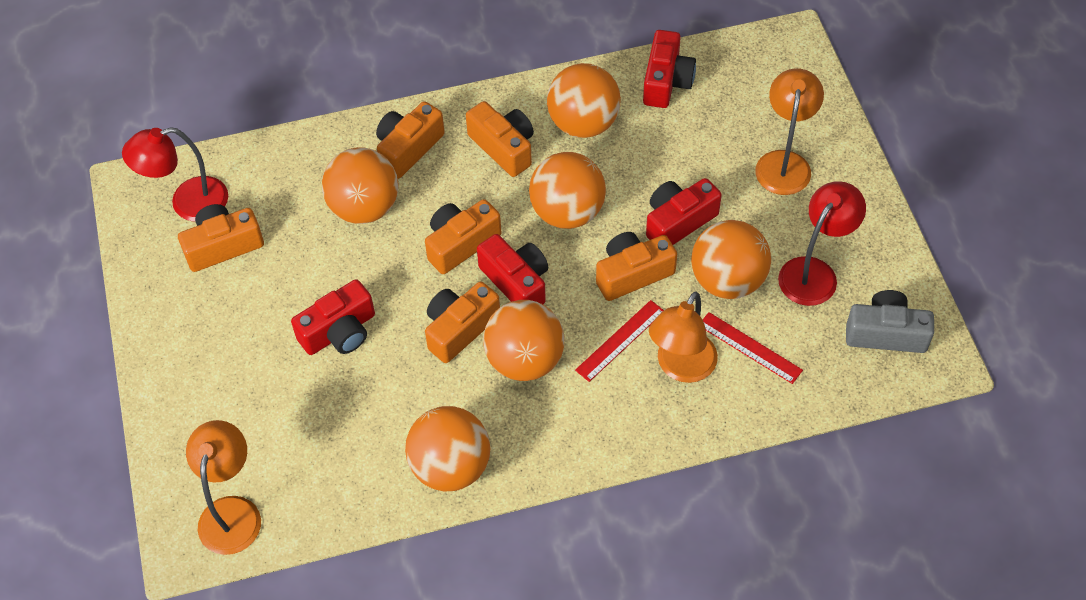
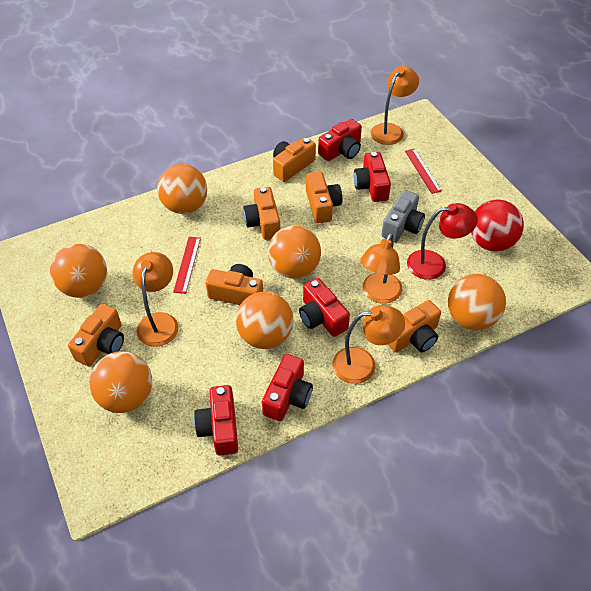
orange lamp: [186,420,261,555] [649,291,718,383] [755,68,824,195] = 3 -> [133,252,178,347] [332,305,405,384] [360,233,402,304] [371,66,419,145] = 4
red ball: none = 0 -> [471,199,524,252] = 1
red camera: [291,279,375,355] [477,234,548,304] [643,30,696,108] [646,178,722,245] = 4 -> [194,385,238,456] [262,354,313,421] [299,278,350,337] [318,119,362,161] [354,152,391,202] = 5
red lamp: [122,127,228,222] [778,181,866,306] = 2 -> [407,203,478,280] = 1

